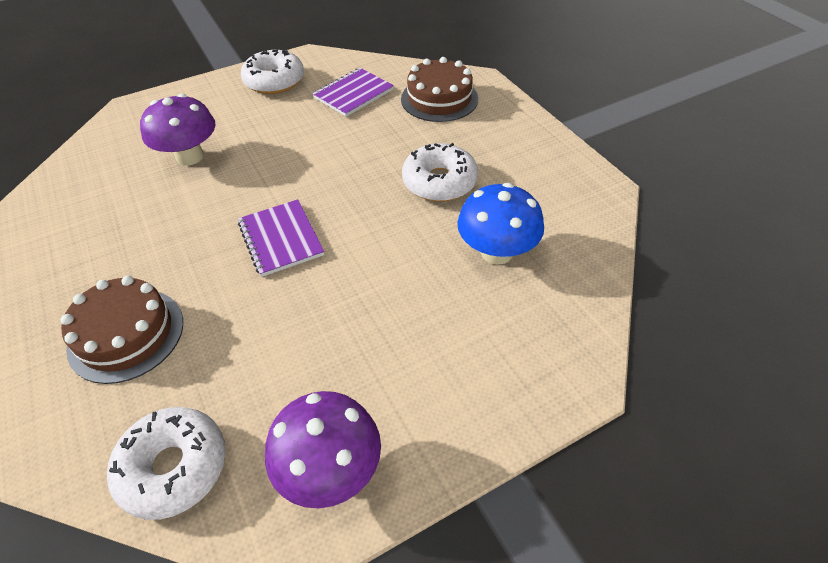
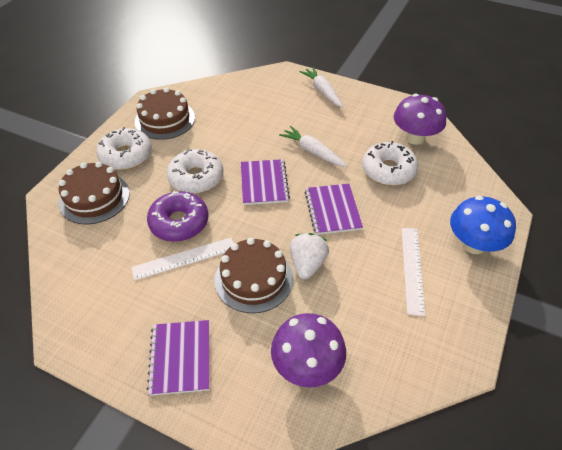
brown cake: [61,276,183,384] [401,57,478,122] = 2 -> [58,162,130,224] [135,87,195,140] [214,238,293,313] = 3
purple donut: none = 0 -> [147,191,208,242] = 1
purple notebook: [238,199,324,277] [312,68,394,117] = 2 -> [147,320,209,396] [241,159,290,205] [305,184,363,235] = 3
white carrot: none = 0 -> [279,126,347,167] [300,67,343,108] = 2
white ruler: none = 0 -> [131,238,233,280] [402,228,425,316] = 2
white strawberry: none = 0 -> [290,233,329,279] = 1

